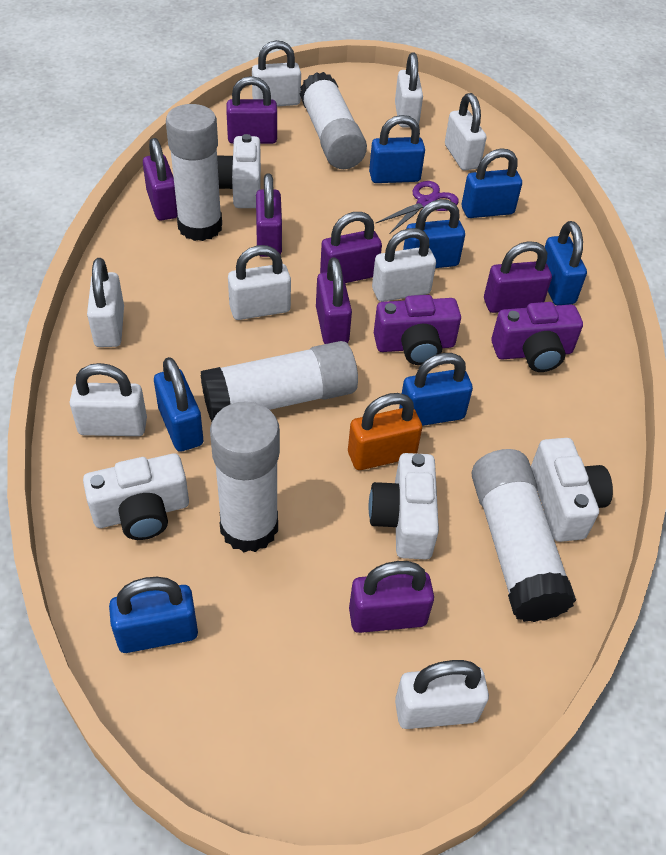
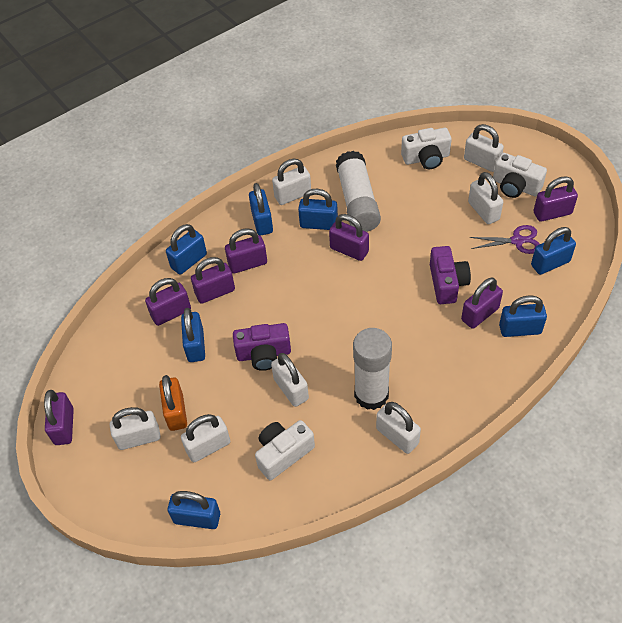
white camera: [83,453,189,540] [217,134,261,208] [368,453,439,559] [531,438,613,542] = 4 -> [255,420,315,480] [401,128,452,169] [493,153,547,198] = 3
white glue stick: [166,104,222,241] [200,341,358,422] [210,401,280,552] [300,72,367,169] [471,449,576,622] = 5 -> [336,151,381,232] [353,328,392,410] = 2
white padlock: [70,363,147,436] [87,258,124,347] [228,245,291,320] [252,40,301,106] [372,228,436,302] [395,52,423,127] [395,660,489,729] [445,93,487,170] = 8 -> [110,407,161,450] [181,414,230,462] [271,353,309,407] [272,159,311,205] [376,402,421,454] [464,124,504,172] [468,172,503,224] = 7

